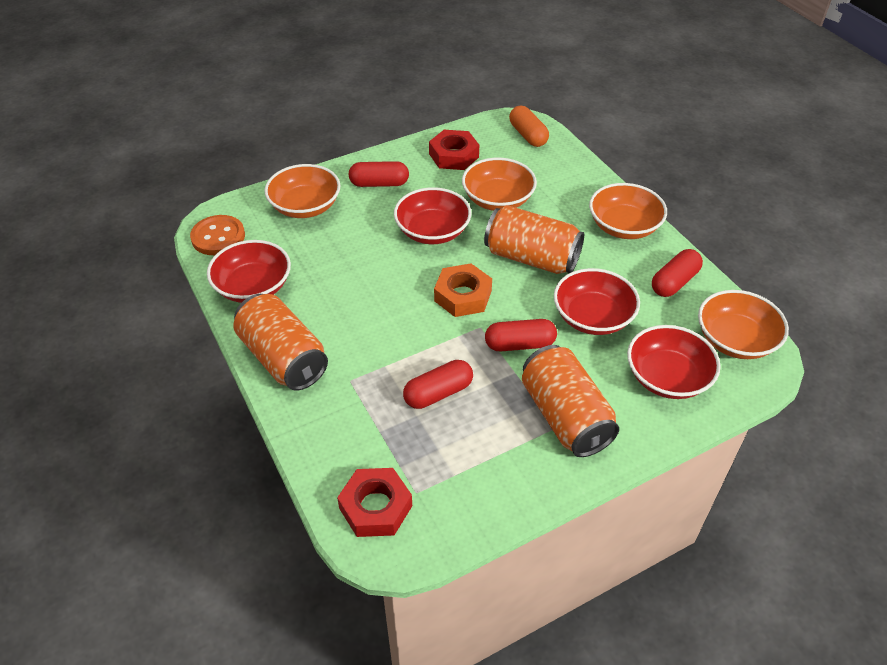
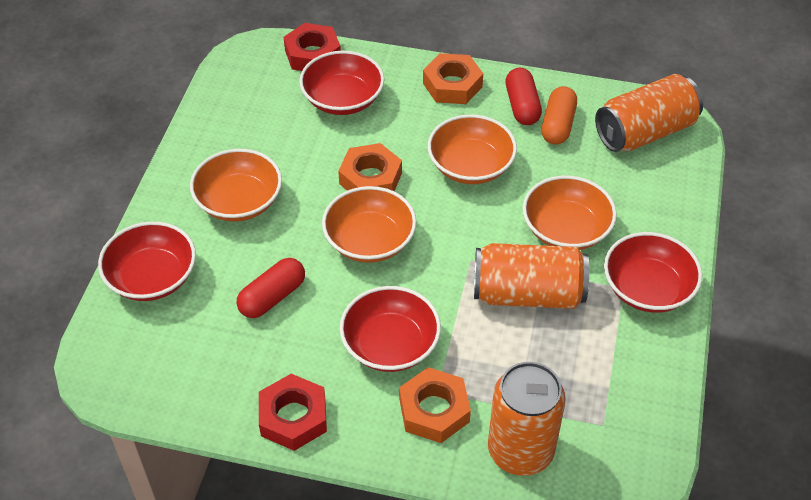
orange button: [190,215,245,255] = 1 -> none = 0
orange nut: [434,264,492,317] = 1 -> [338,143,402,191] [399,367,471,443] [423,53,483,104] = 3
red capsule: [349,161,409,187] [403,360,473,409] [485,319,557,351] [652,249,703,297] = 4 -> [237,258,305,318] [506,68,542,125] = 2

